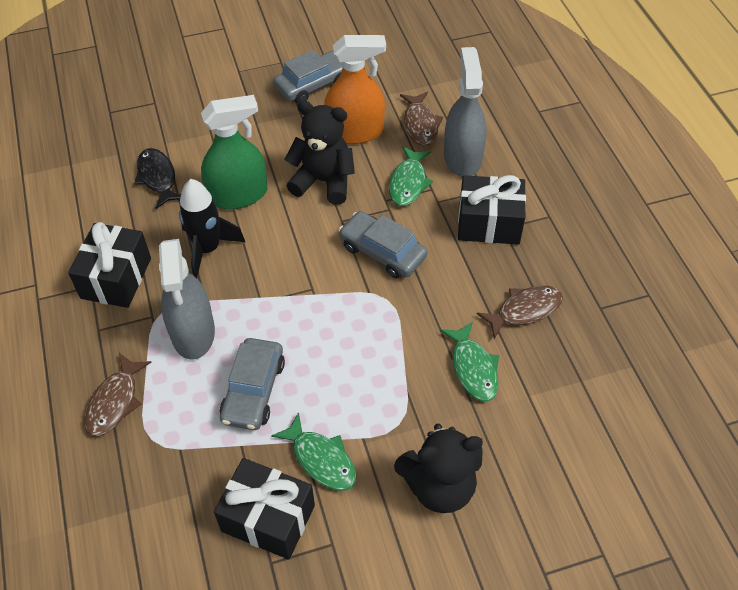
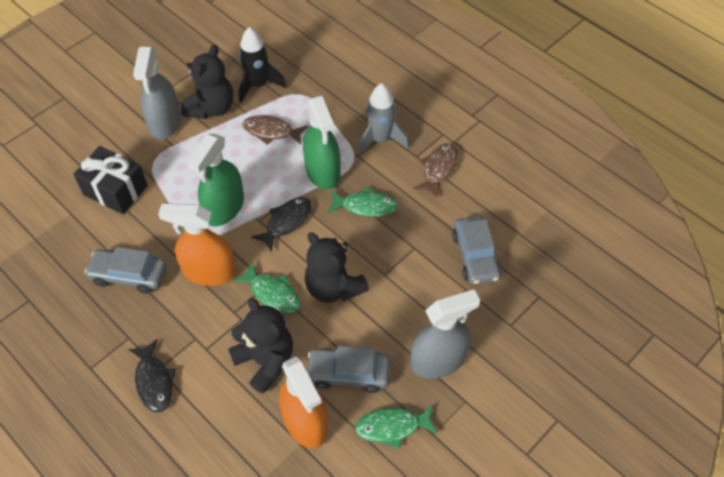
black fish: [134,148,181,209] = 1 -> [128,339,176,412] [251,197,312,252] = 2
black gift: [68,222,151,308] [214,458,315,559] [458,175,526,245] = 3 -> [73,146,148,214] = 1
black teddy bear: [284,101,355,205] [394,424,483,513] = 2 -> [181,44,233,119] [228,298,293,394] [305,232,369,303] = 3
brown fish: [84,353,152,436] [400,92,443,146] [477,286,563,339] = 3 -> [242,115,308,145] [413,143,458,198] = 2
green spray bottle: [201,95,267,209] = 1 -> [188,134,244,226] [303,96,341,190] = 2
grey rocket: none = 0 -> [357,83,409,155] = 1
orange spray bottle: [324,35,386,144] = 1 -> [158,203,236,286] [279,356,328,448] = 2

